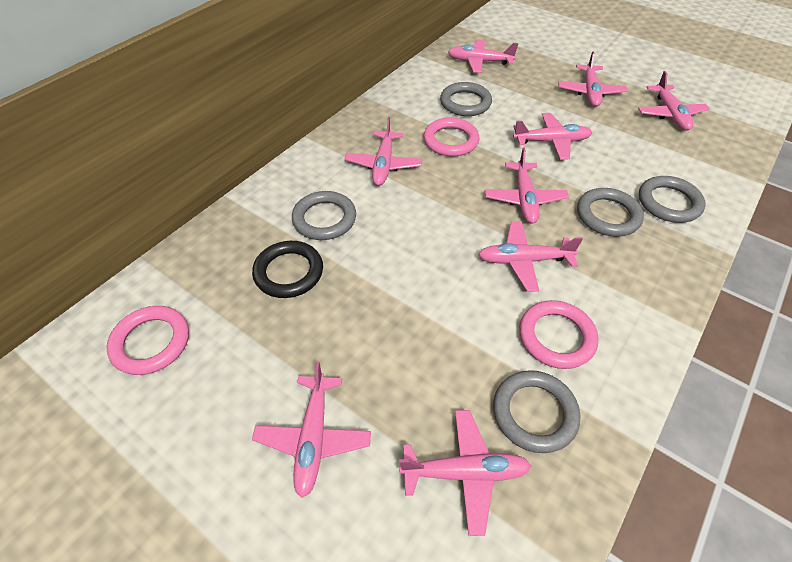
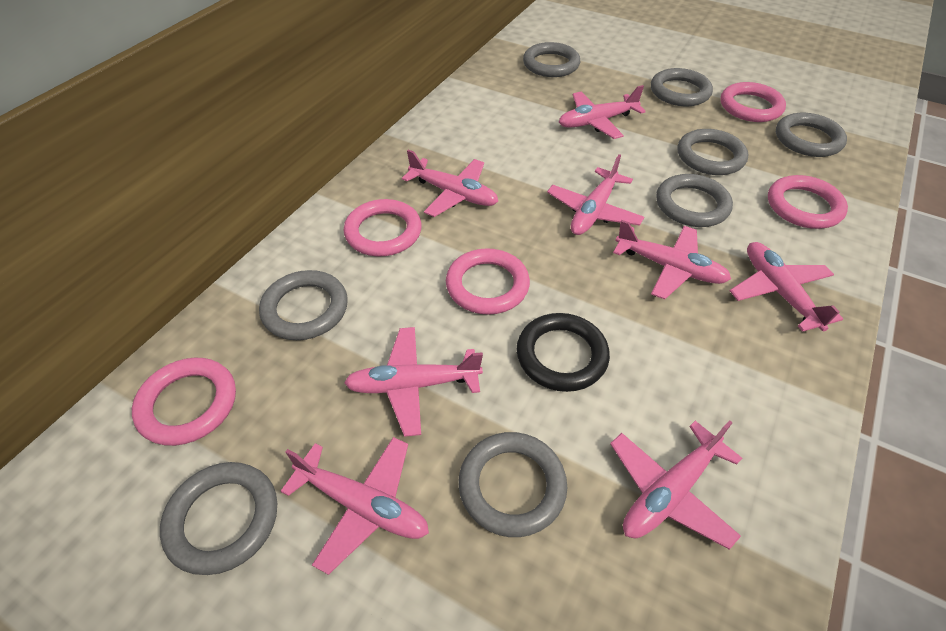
grey ring: [292,191,356,240] [440,82,492,116] [493,370,580,453] [577,188,644,237] [639,176,706,223] = 5 -> [160,462,277,575] [259,270,348,340] [458,432,567,537] [523,42,580,77] [651,68,713,106] [656,174,733,227] [678,129,748,175] [776,113,847,157] = 8
pink plane: [252,362,371,498] [344,117,422,186] [399,410,531,536] [448,39,518,73] [478,221,583,292] [485,148,569,224] [513,113,592,160] [558,51,628,107] [638,71,710,131] = 9 -> [281,437,429,575] [344,327,483,437] [402,150,498,217] [547,154,644,235] [559,85,646,139] [610,420,742,550] [613,220,731,300] [730,242,843,332] = 8
pink ring: [107,306,189,375] [423,117,479,157] [519,300,599,369] = 3 -> [132,358,236,446] [344,199,422,256] [446,248,530,315] [720,82,786,122] [768,175,848,229] = 5

